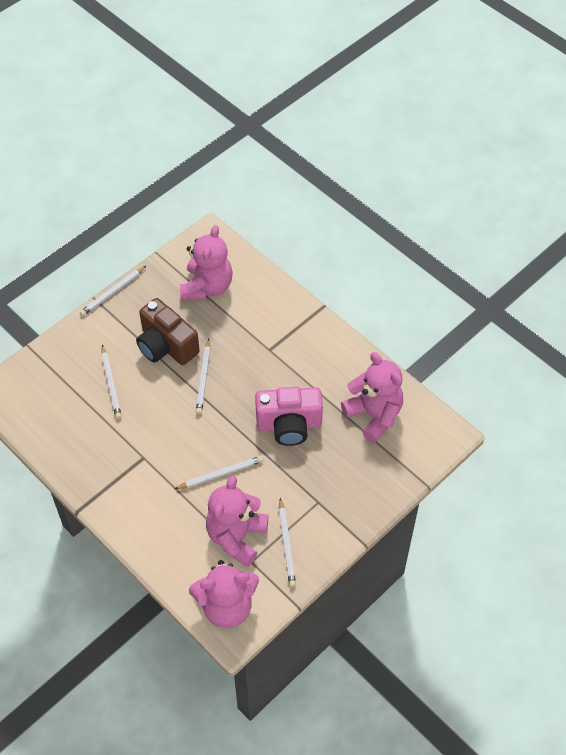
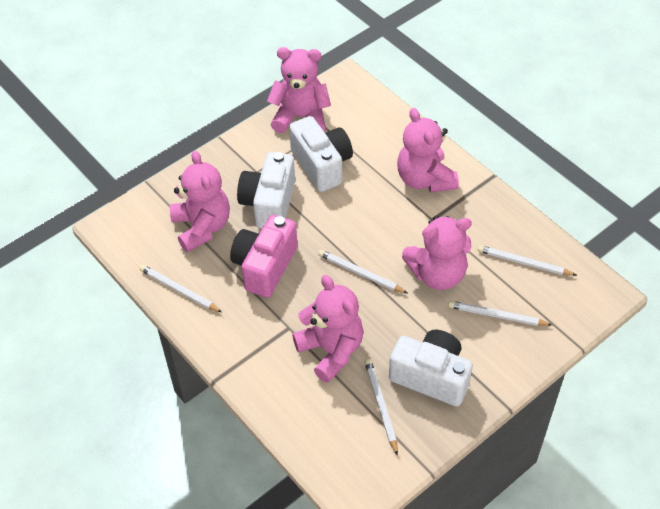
brown camera: [136,298,200,365] = 1 -> none = 0
pink teddy bear: [180,225,233,300] [189,560,259,628] [206,475,268,567] [341,352,403,443] = 4 -> [170,151,230,252] [267,47,331,133] [292,275,363,383] [397,108,459,193] [402,216,472,290] = 5
white camera: none = 0 -> [237,152,295,229] [289,116,353,192] [389,330,473,406] = 3

